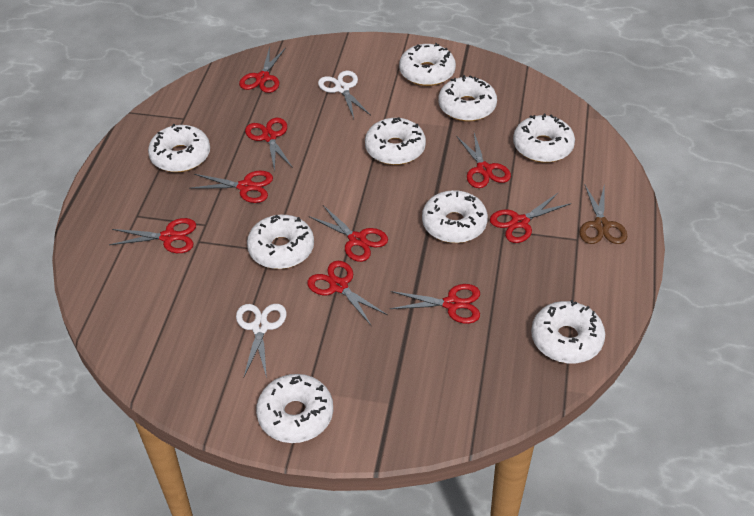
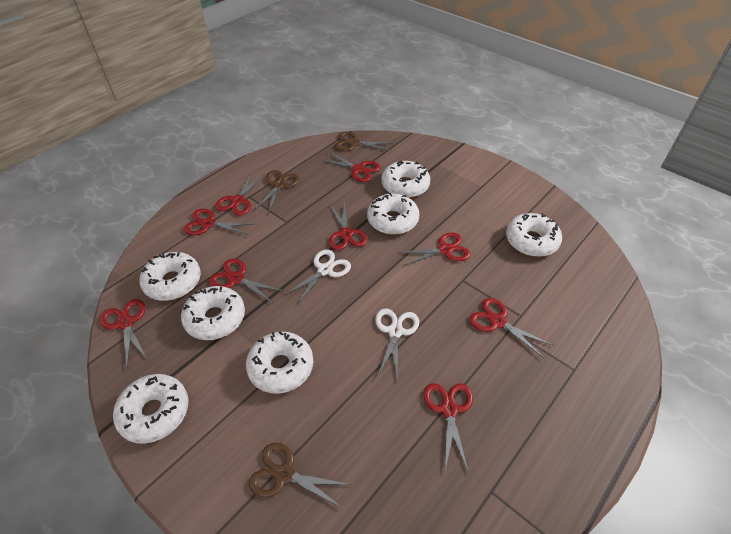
brown scissors: [580,183,627,244] = 1 -> [249,443,352,509] [254,170,299,213] [335,132,392,151] = 3
white donut: [148,124,210,172] [247,215,314,269] [256,374,333,443] [365,117,426,165] [399,43,456,86] [422,190,488,243] [438,75,497,121] [513,114,575,163] [531,300,605,363] = 9 -> [113,374,189,444] [139,252,201,301] [181,286,245,340] [246,331,313,394] [367,193,420,235] [381,161,430,198] [506,213,562,257] = 7

